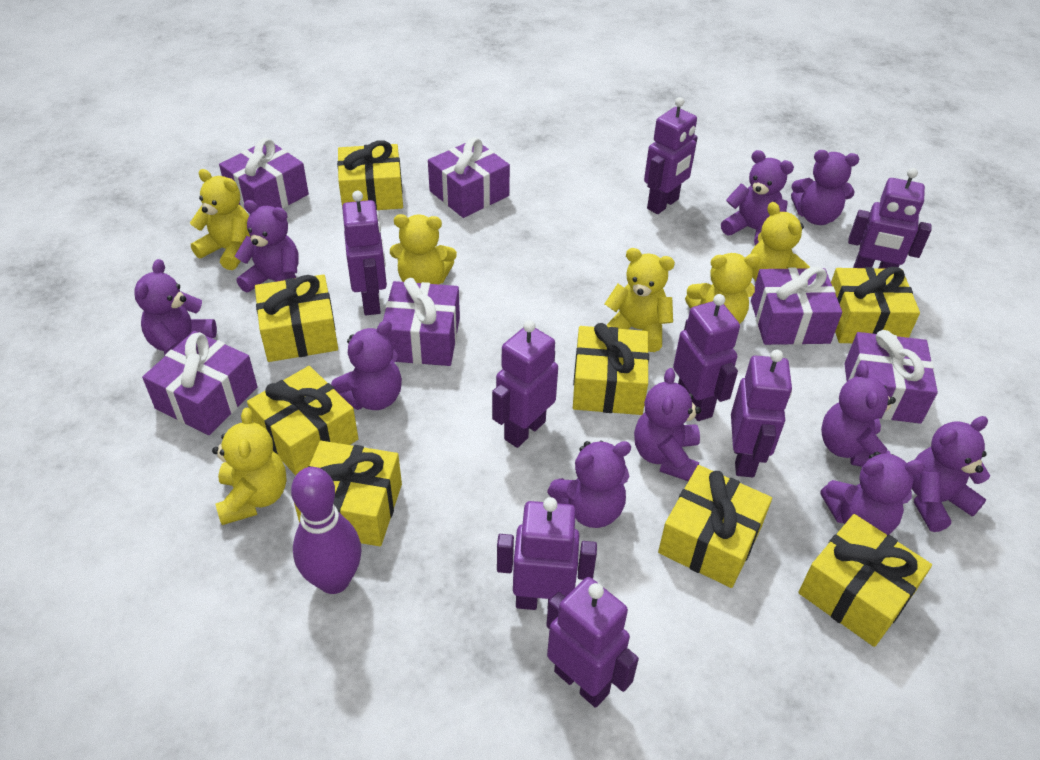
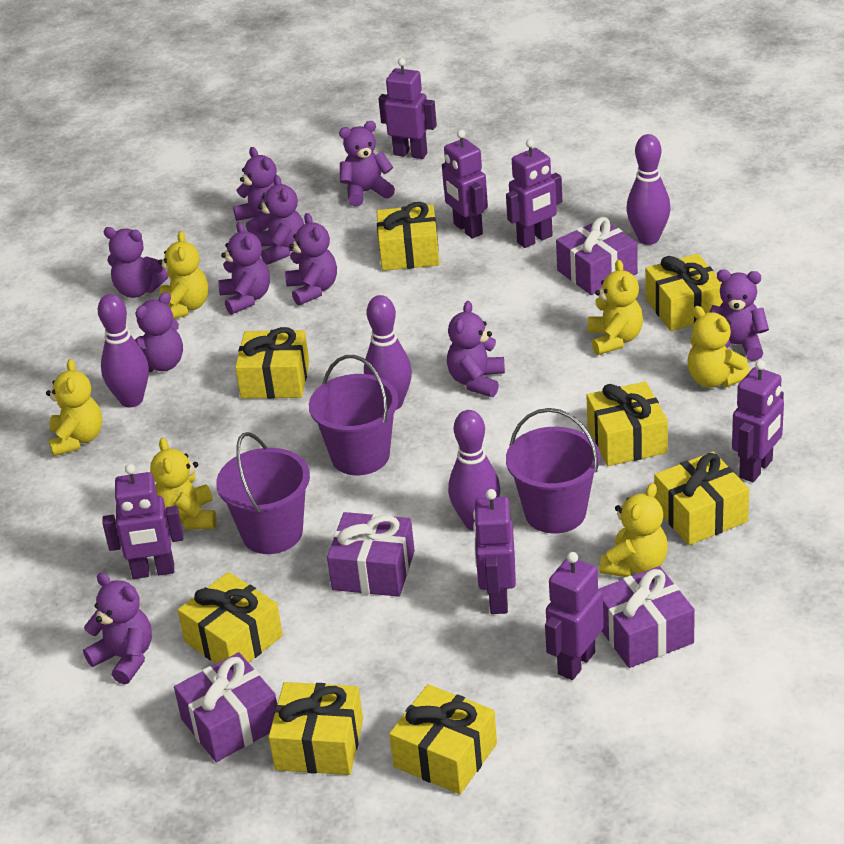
purple bowling pin: [291,467,361,594] = 1 -> [98,294,149,408] [364,295,412,410] [448,410,500,531] [626,134,671,245] = 4
purple bucket: none = 0 -> [216,432,310,554] [309,355,399,475] [506,408,600,534] = 3
purple gift: [142,331,258,435] [219,138,309,209] [383,278,460,366] [428,137,510,218] [751,267,842,345] [844,330,938,424] = 6 -> [174,652,277,762] [327,512,415,597] [556,217,638,295] [599,566,695,668] = 4
purple robot: [342,191,387,315] [492,320,558,448] [497,497,597,610] [546,577,639,708] [644,97,698,214] [673,294,740,421] [731,350,792,477] [848,168,932,269] = 8 -> [102,464,184,579] [379,58,437,159] [442,130,488,239] [473,489,516,614] [506,139,562,248] [545,552,604,680] [732,360,784,482] = 7

